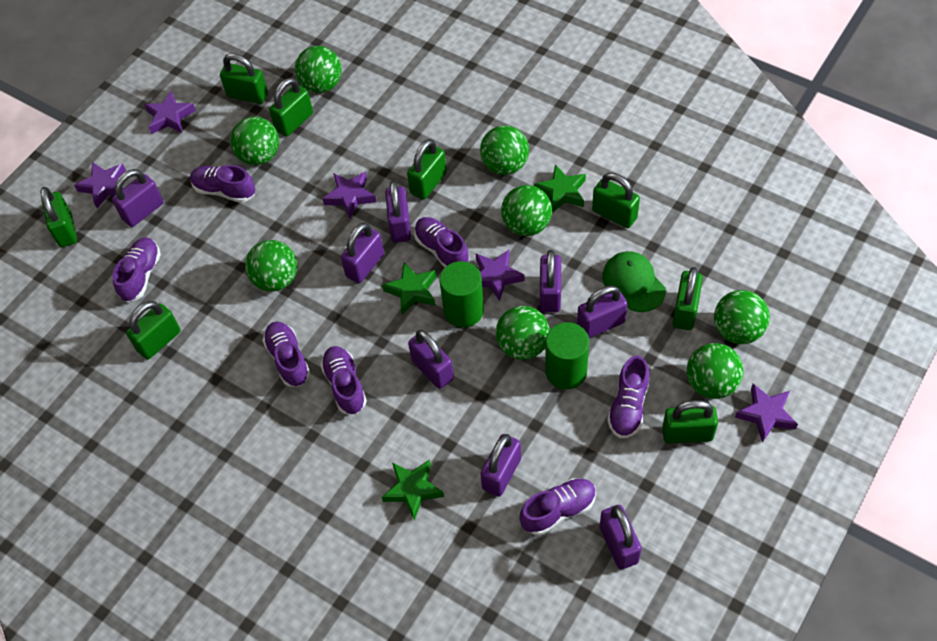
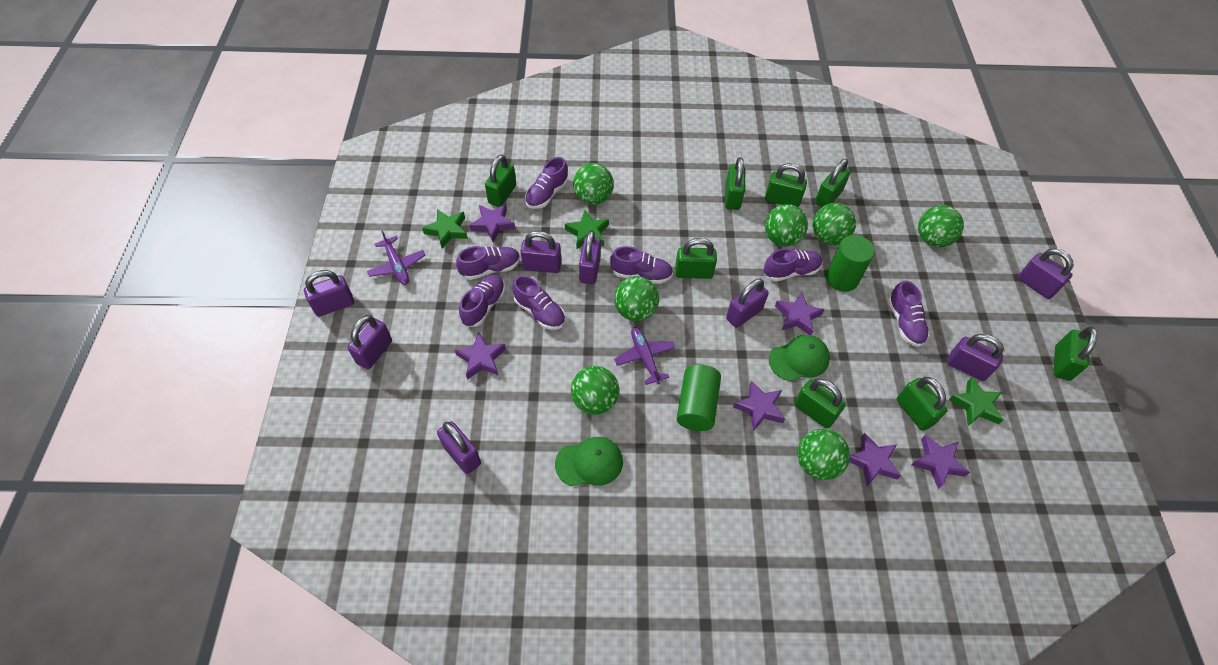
green ball: [230,117,279,165] [245,240,297,291] [295,46,342,93] [480,125,529,175] [496,306,550,360] [501,185,552,236] [687,343,744,399] [714,290,770,344] = 8 -> [571,366,619,415] [573,163,614,205] [614,276,659,321] [765,204,808,247] [797,429,850,480] [812,203,856,245] [918,205,964,247] = 7
green cap: [602,251,666,312] = 1 -> [555,437,623,486] [769,335,830,381] = 2
purple plane: none = 0 -> [367,230,425,285] [614,327,676,385] = 2
purple star: [74,162,126,208] [144,90,196,134] [322,171,377,219] [476,250,525,301] [735,384,798,443] = 5 -> [455,332,506,380] [470,204,515,242] [733,380,785,431] [775,292,825,335] [849,433,901,486] [912,435,970,489] = 6

